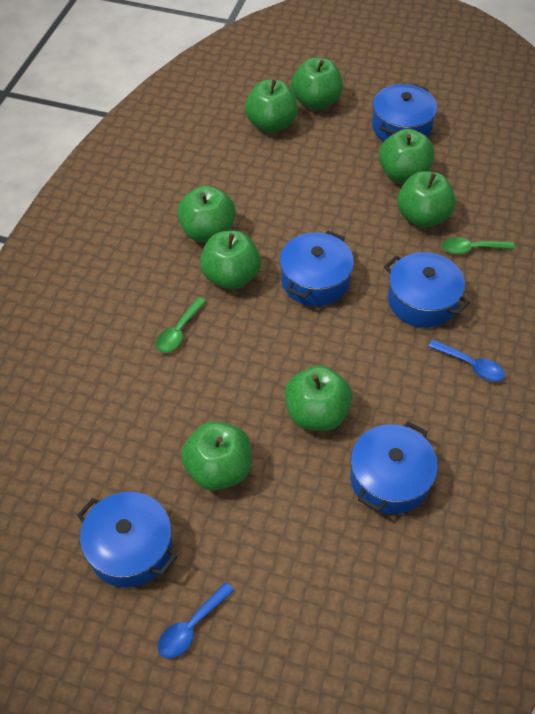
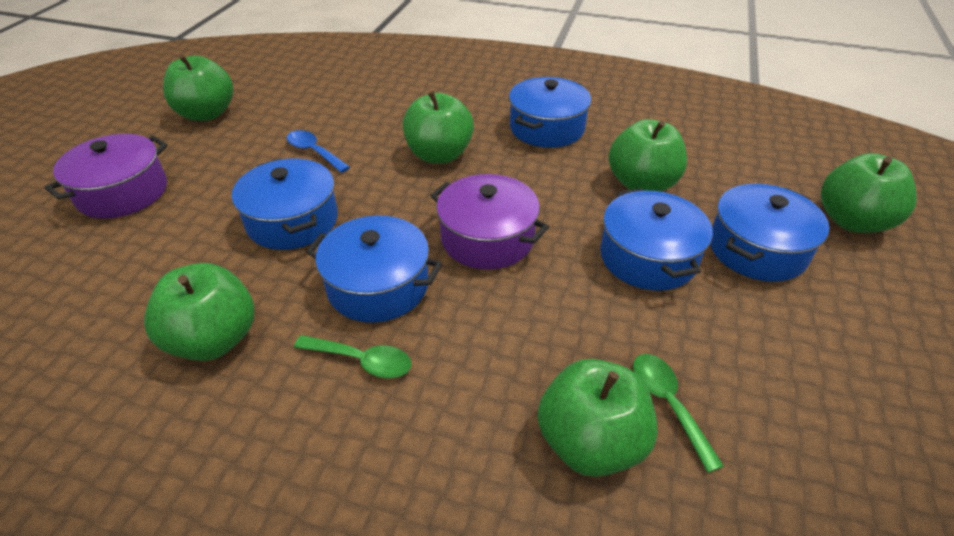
blue spoon: [158,582,234,659] [428,340,505,382] = 2 -> [287,130,350,173] = 1
green apple: [177,186,236,243] [181,421,252,491] [200,231,261,290] [245,80,298,133] [285,366,352,431] [291,57,343,110] [379,129,434,183] [397,171,456,228] = 8 -> [144,263,254,361] [163,55,233,121] [402,91,474,164] [537,359,658,477] [608,119,687,192] [821,153,917,233] = 6
purple pot: none = 0 -> [45,134,168,219] [430,174,549,270] = 2

